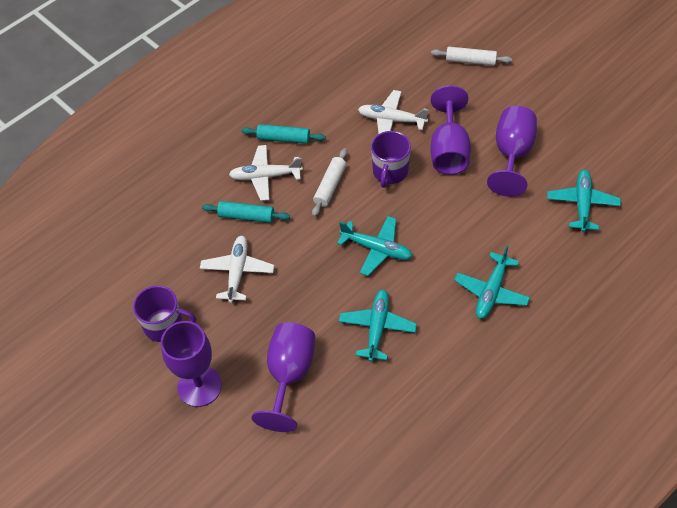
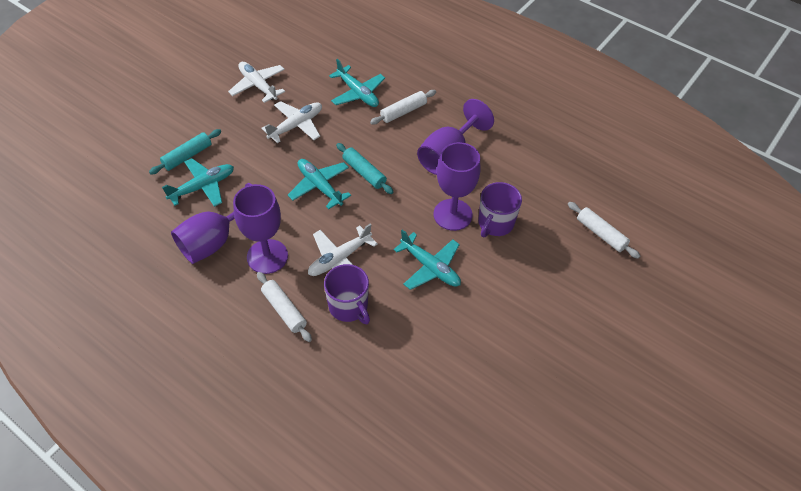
white rolling pin: [312,148,347,217] [431,47,512,66] = 2 -> [257,272,312,342] [370,90,436,125] [568,202,640,259] = 3

